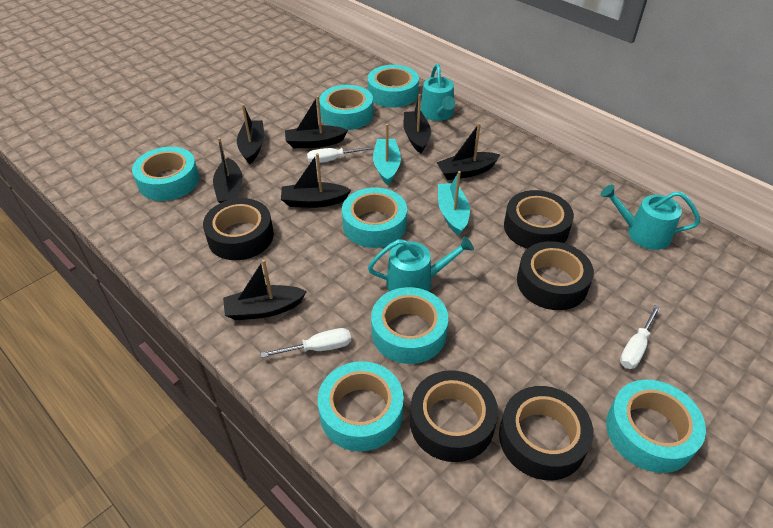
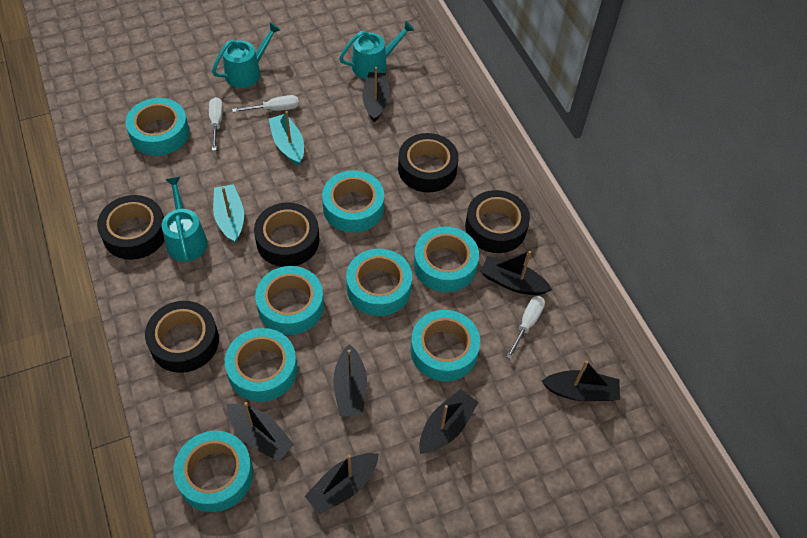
turquoise tape: [132,147,199,201] [318,361,404,451] [319,85,373,130] [342,187,407,248] [368,65,419,108] [371,287,448,364] [606,379,706,473] = 7 -> [126,98,189,156] [173,431,253,512] [225,328,297,402] [255,266,324,335] [322,171,384,233] [346,248,412,316] [410,310,480,381] [414,226,479,292] = 8

